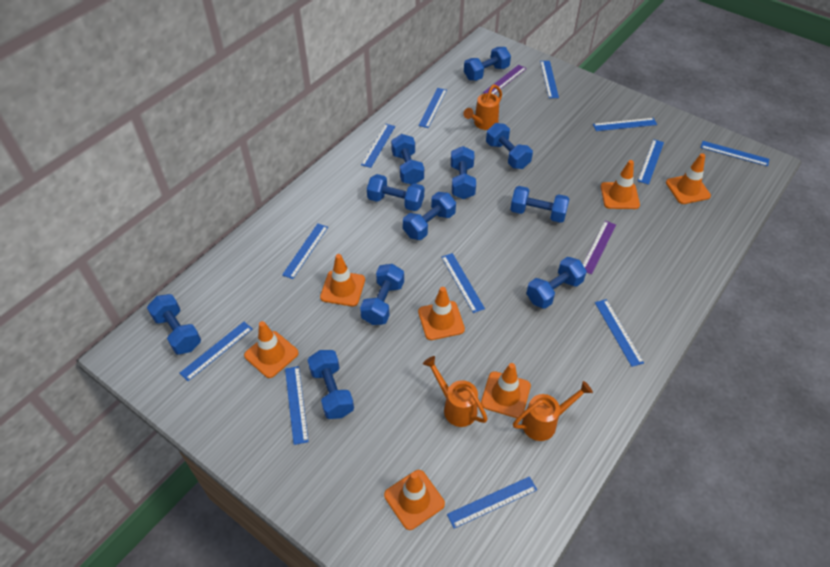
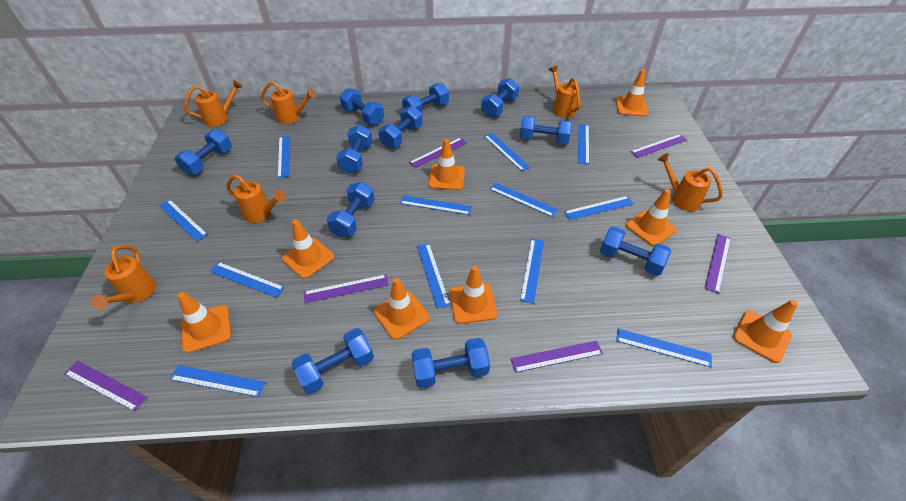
orange traffic cone: [244,321,299,378] [320,254,365,307] [384,470,445,530] [418,287,465,340] [481,363,531,418] [601,160,640,209] [666,153,711,204] = 7 -> [177,292,231,353] [282,219,334,279] [374,278,430,340] [428,139,465,190] [450,266,498,324] [616,69,648,116] [626,189,677,246] [733,300,798,363] = 8
orange watering can: [423,356,488,427] [464,85,502,130] [513,381,593,441] = 3 -> [91,245,156,310] [184,80,243,127] [227,174,286,223] [261,81,316,124] [549,66,581,118] [657,153,723,211] = 6
purple ruler: [483,65,527,94] [583,221,616,275] = 2 -> [64,361,147,411] [304,274,389,303] [409,137,467,168] [511,341,603,373] [630,134,687,158] [704,234,731,294] = 6

